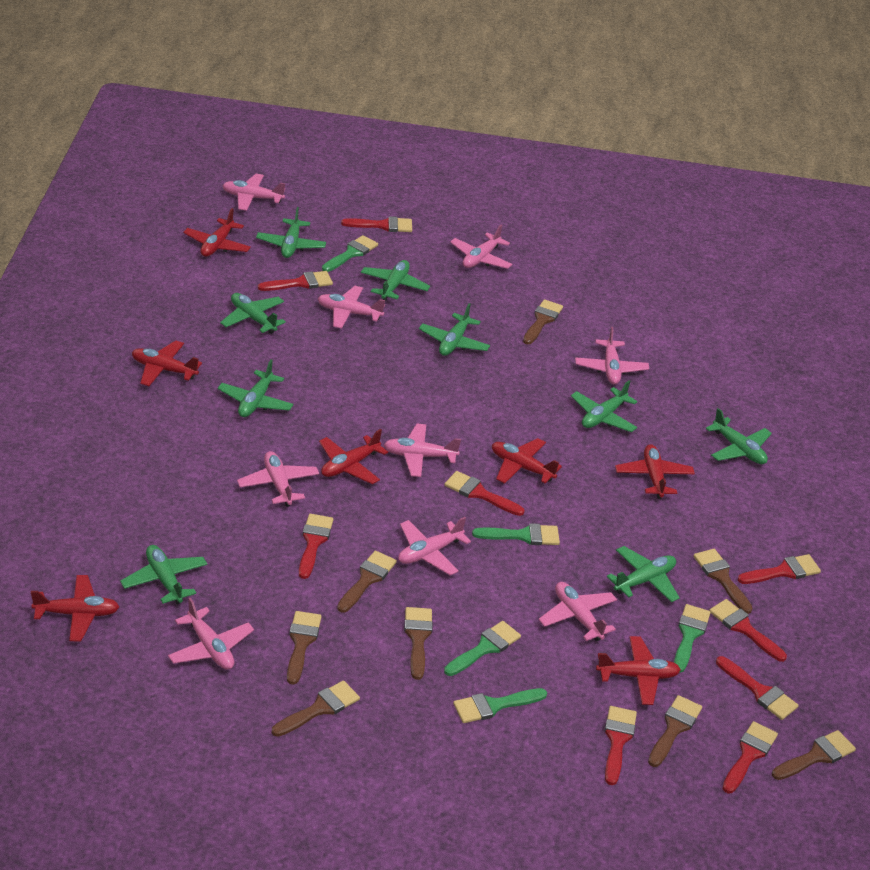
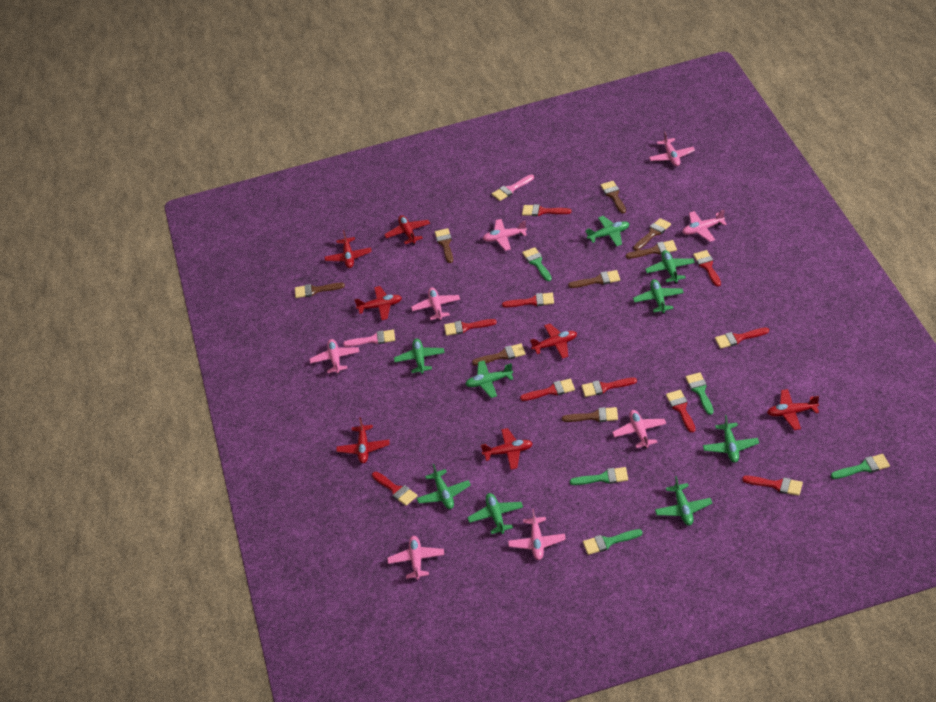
pink brush: none = 0 -> [343,330,395,347] [492,175,534,201] = 2
pink plane: [168,598,254,670] [223,174,285,211] [237,451,319,507] [318,286,385,329] [384,423,461,477] [398,517,471,575] [450,225,512,269] [539,582,617,641] [575,327,649,385] = 9 -> [309,339,359,374] [387,536,444,580] [411,287,460,321] [483,219,527,251] [508,509,566,560] [612,410,666,448] [649,131,695,166] [682,210,727,242] = 8
red brush: [258,271,333,291] [299,514,333,579] [341,216,412,232] [444,471,525,516] [605,706,637,785] [709,599,787,662] [716,656,799,720] [722,721,778,793] [738,554,821,584] = 9 -> [372,472,417,506] [444,319,497,336] [502,292,554,307] [520,379,575,401] [522,204,571,216] [581,377,637,397] [666,390,695,432] [693,250,721,286] [715,327,769,349] [742,476,803,496] = 10

